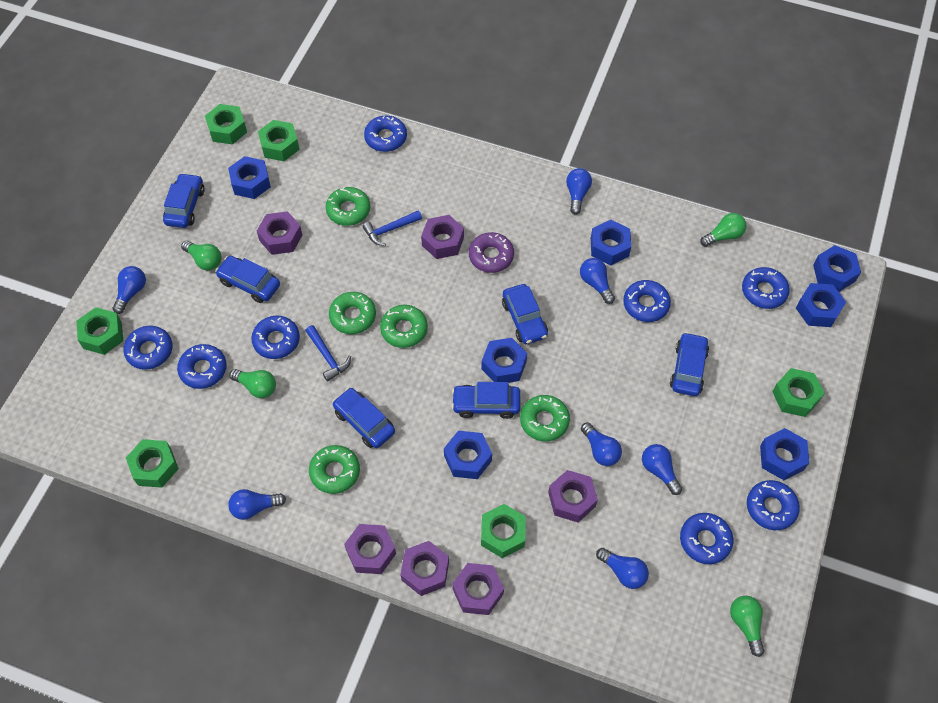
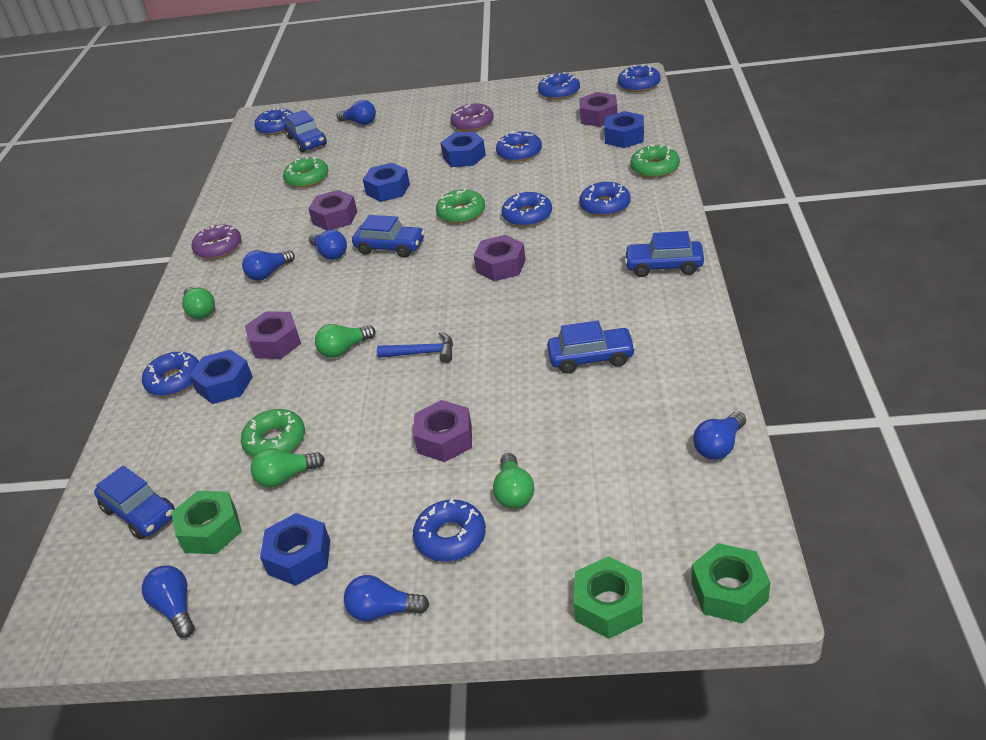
blue car: [163,173,205,228] [215,256,280,303] [332,388,395,448] [452,382,520,419] [502,284,548,344] [670,332,709,396] = 6 -> [94,466,175,539] [285,110,327,152] [352,215,425,257] [547,321,636,374] [624,231,704,277] = 5
blue hammer: [305,325,351,382] [362,210,422,246] = 2 -> [377,332,453,363] = 1
blue light bulb: [112,266,146,314] [228,489,286,520] [566,168,592,215] [580,258,615,304] [581,422,622,466] [596,548,649,589] [642,444,682,495] = 7 -> [142,565,195,638] [242,250,295,281] [309,230,347,260] [337,100,376,125] [344,575,429,621] [693,411,746,460] = 6
blue nut: [228,156,271,199] [444,431,492,479] [481,338,527,383] [591,220,631,265] [760,428,809,480] [796,283,846,327] [813,245,861,292] = 7 -> [190,349,253,404] [260,513,330,586] [363,163,410,202] [440,132,486,167] [604,111,644,148] = 5
green donut: [309,445,360,494] [326,187,370,226] [329,292,376,334] [380,305,428,348] [520,395,570,441] = 5 -> [241,409,305,458] [283,157,328,188] [436,189,485,224] [630,144,680,178] = 4
green nut: [76,307,123,355] [126,439,179,488] [205,104,247,145] [258,120,300,161] [481,504,526,558] [772,368,825,417] = 6 -> [171,491,242,554] [574,556,643,639] [691,543,770,624] = 3
purple donut: [469,232,514,273] = 1 -> [191,224,241,259] [451,103,494,132] = 2
purple nut: [257,211,302,255] [344,524,396,574] [400,541,449,596] [421,215,464,259] [452,563,504,615] [548,470,598,522] = 6 -> [245,311,301,359] [308,190,357,230] [413,400,472,462] [474,235,526,281] [579,92,618,127] = 5

